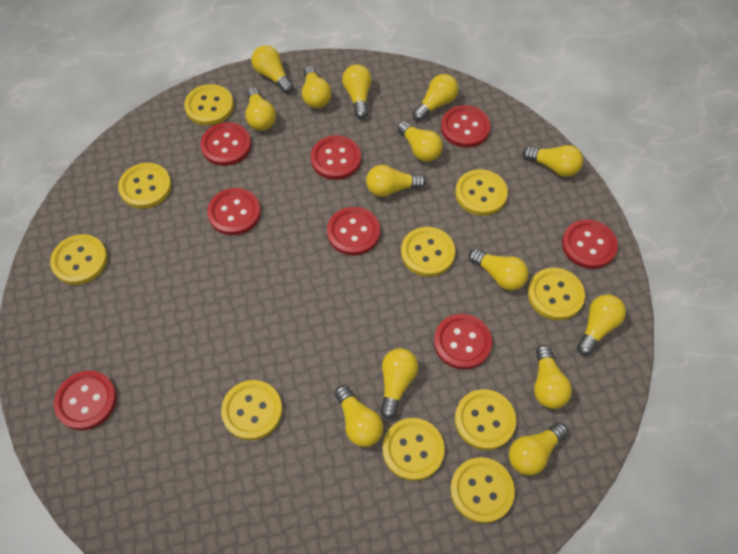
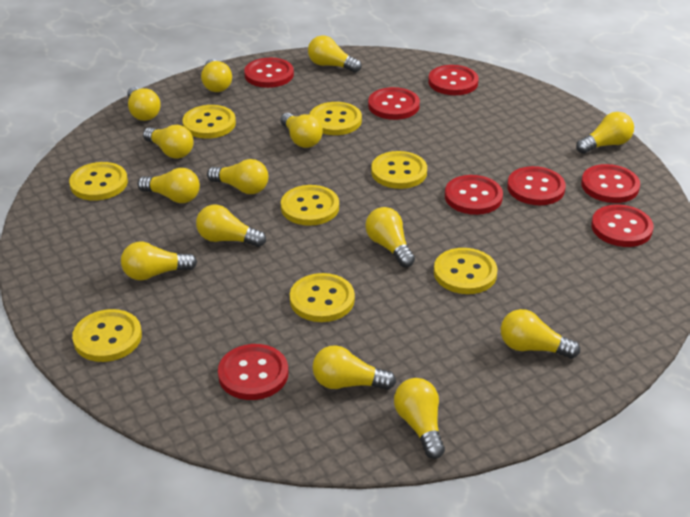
yellow button: [50,234,107,285] [118,163,172,209] [184,84,234,125] [221,380,282,440] [382,418,445,481] [401,227,455,277] [450,457,515,523] [455,169,508,216] [455,389,516,450] [528,268,585,320] = 10 -> [69,162,128,201] [72,309,142,362] [182,105,236,139] [281,185,339,226] [290,273,355,322] [309,102,362,135] [371,151,427,189] [434,248,498,294] = 8

